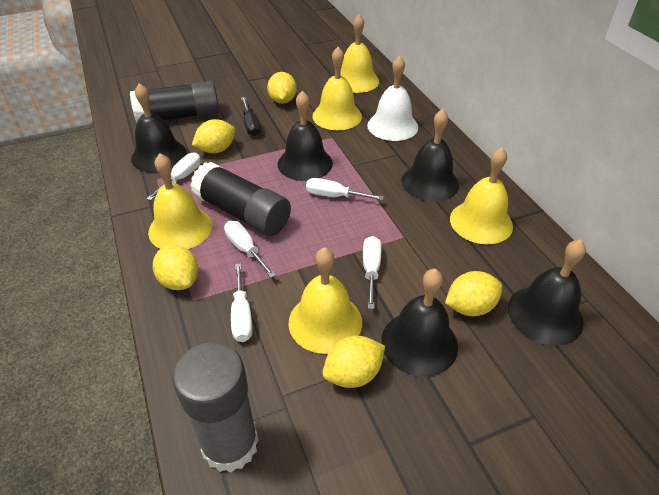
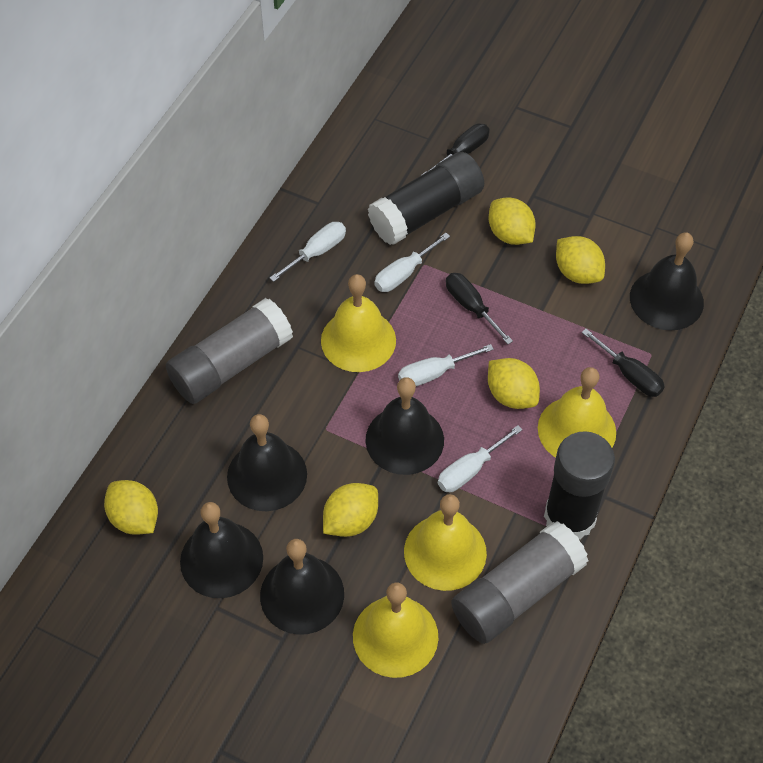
black screwdriver: [241,97,261,136] = 1 -> [422,124,490,175] [446,273,513,344] [582,329,665,397] = 3
grey glue stick: [173,342,259,472] = 1 -> [166,298,293,404] [451,521,588,644] = 2
white bell: [367,56,418,141] = 1 -> none = 0
white screwdriver: [147,153,201,201] [224,221,276,278] [231,263,253,342] [306,178,384,200] [363,236,381,309] = 5 -> [270,222,346,282] [374,233,450,292] [398,344,494,386] [438,425,522,492] = 4
yellow bell: [148,153,212,249] [288,247,362,354] [312,47,362,130] [341,15,379,93] [450,147,513,244] = 5 -> [321,274,396,372] [353,582,438,678] [404,494,487,591] [538,367,616,458] = 4

